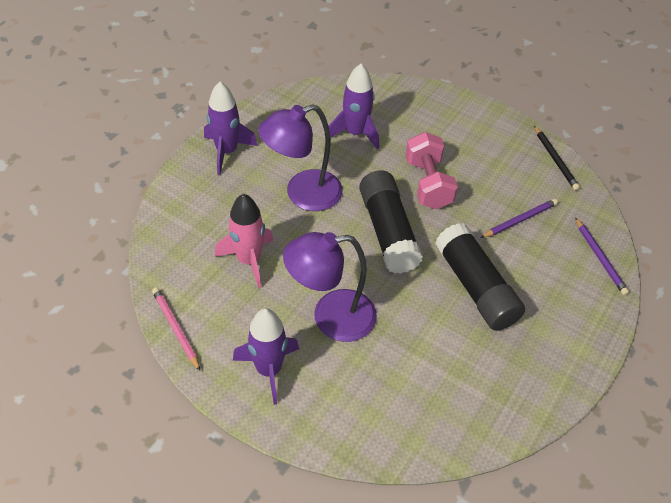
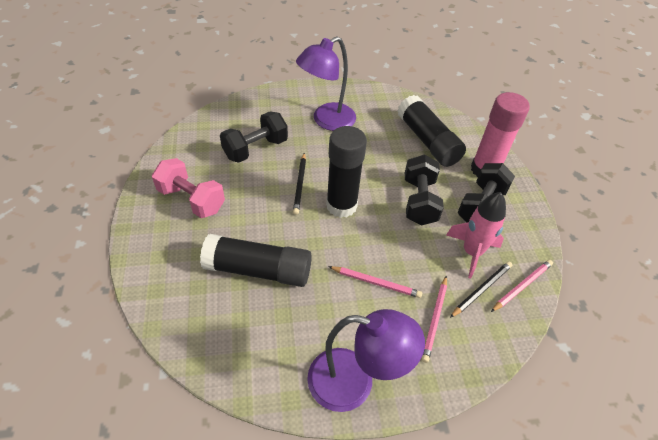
black dumbbell: none = 0 -> [220,111,288,163] [405,155,444,225] [458,163,515,223] = 3
black glue stick: [359,170,423,274] [435,223,525,331] = 2 -> [200,234,312,287] [326,126,367,218] [398,95,466,167] = 3
black pencil: [534,126,580,191] = 1 -> [293,153,306,215] [450,261,512,318] = 2
pink glue stick: none = 0 -> [471,92,530,177] = 1
pink pencil: [152,287,200,371] = 1 -> [328,266,422,298] [422,275,447,363] [491,260,553,312] = 3
purple pencil: [480,199,558,238] [575,217,629,295] = 2 -> none = 0
purple rocket: [204,82,258,175] [233,308,299,405] [329,64,379,150] = 3 -> none = 0

